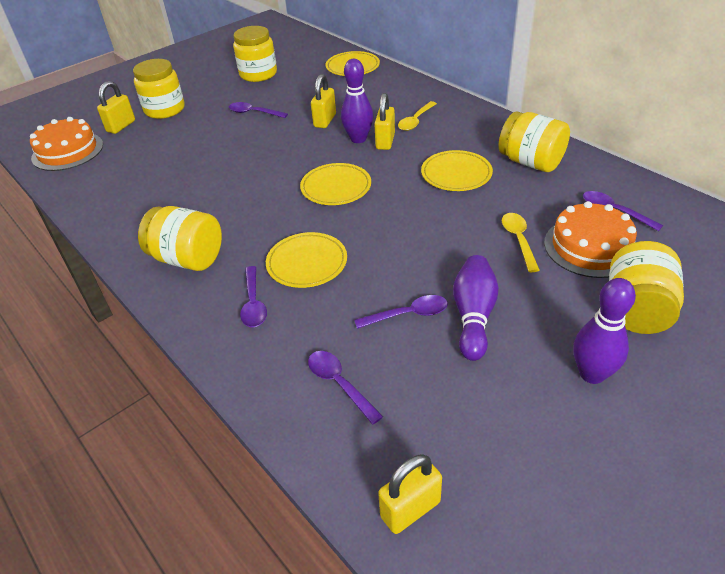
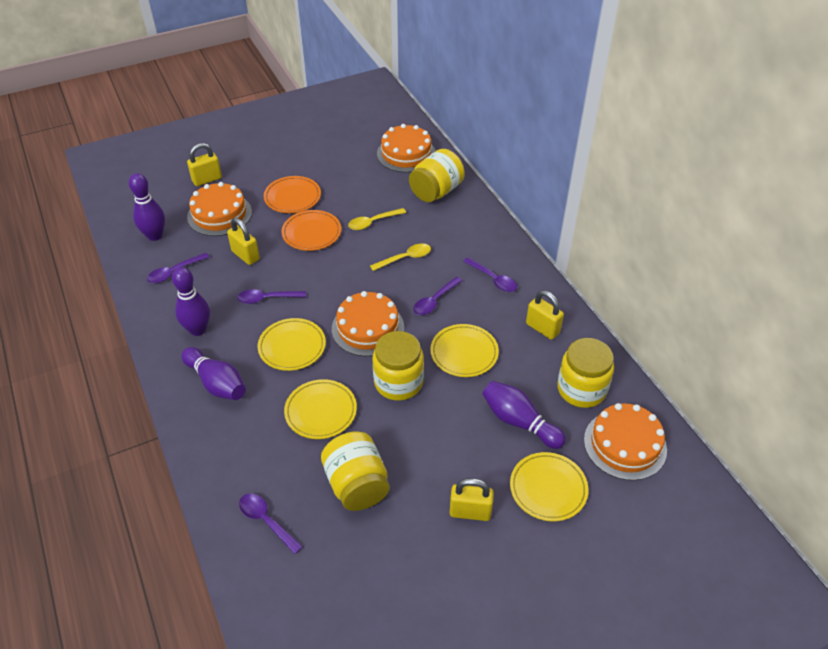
orange cake: [30,117,103,171] [544,201,637,278] = 2 -> [187,182,252,236] [332,291,404,356] [377,124,436,173] [584,403,667,481] = 4
orange plate: none = 0 -> [264,176,321,213] [281,210,341,251] = 2
purple bowling pin: [341,59,373,143] [453,255,499,361] [573,278,636,384] = 3 -> [129,173,165,241] [172,267,210,336] [181,347,246,400] [482,381,566,449] = 4
yellow jar: [133,59,185,119] [138,206,222,271] [233,26,277,82] [498,111,570,172] [609,241,684,334] = 5 -> [321,431,389,511] [372,331,424,401] [409,149,465,202] [557,338,614,408] = 4

